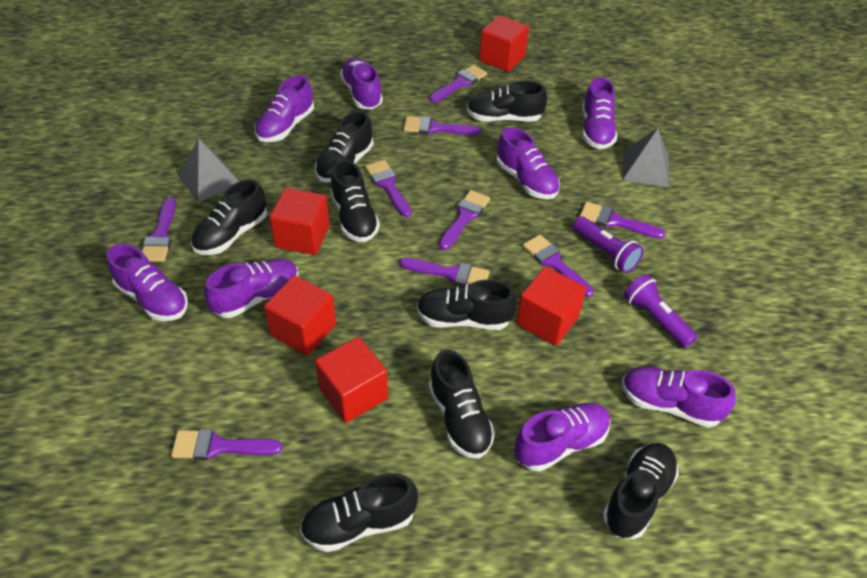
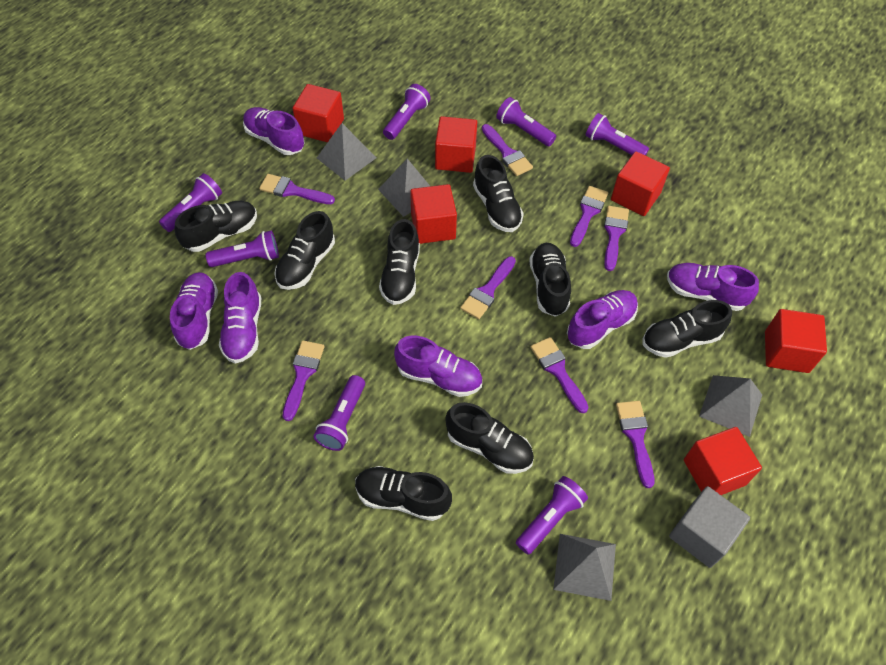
grey cube: none = 0 -> [669,486,750,568] = 1
grey pyramid: [178,138,239,202] [622,128,669,187] = 2 -> [317,123,376,181] [378,159,430,217] [553,534,616,601] [699,375,762,437] = 4
purple brush: [142,198,176,262] [171,429,282,460] [365,160,412,217] [400,258,489,286] [404,116,481,135] [429,64,487,102] [439,190,490,250] [523,235,593,297] [579,202,666,239] = 9 -> [259,174,335,204] [283,340,325,421] [460,256,516,319] [482,124,533,176] [531,337,589,413] [570,186,608,247] [604,206,629,271] [616,401,654,488] = 8
purple flashlight: [573,216,644,273] [624,274,697,348] = 2 -> [159,173,222,232] [206,231,279,267] [313,375,365,451] [383,84,431,140] [496,97,556,146] [516,476,588,555] [586,113,649,156] = 7
purple shoe: [107,244,188,321] [204,258,299,318] [255,75,314,142] [340,58,383,109] [497,127,560,199] [514,403,611,472] [582,77,617,149] [622,366,736,427] = 8 -> [170,272,218,350] [219,272,261,363] [243,107,305,155] [394,336,482,397] [567,290,638,349] [667,263,759,311] = 6
red cube: [264,275,336,356] [269,188,330,255] [315,337,388,423] [479,15,529,72] [516,266,586,346] = 5 -> [292,84,344,142] [410,184,457,244] [435,116,477,173] [611,151,670,216] [684,427,762,495] [765,309,827,373] = 6

